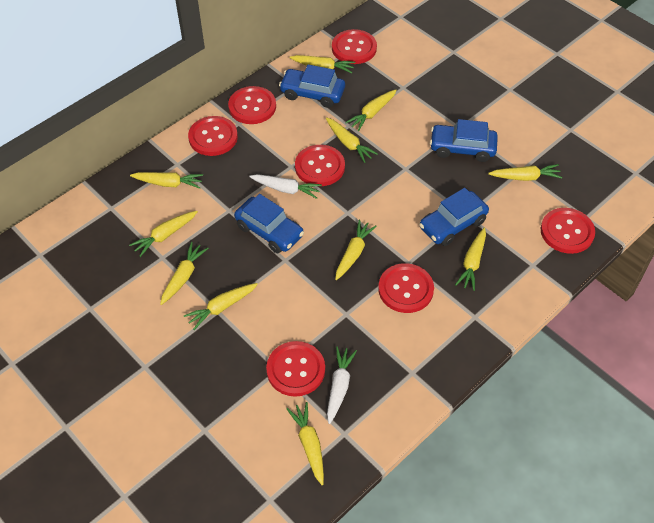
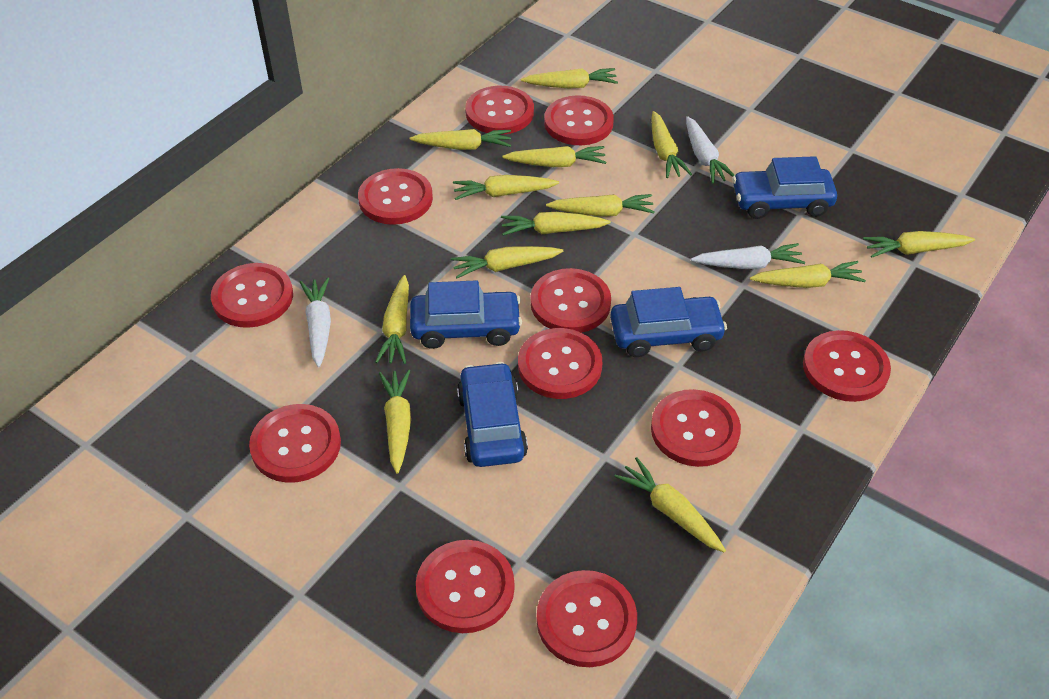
red button: [188,116,238,156] [228,86,276,124] [266,341,325,397] [295,145,345,186] [332,29,377,64] [378,263,434,313] [541,208,595,254] = 7 -> [211,263,293,328] [249,404,341,483] [358,168,433,225] [416,540,515,633] [465,86,534,135] [518,328,602,399] [531,268,611,333] [537,570,637,667] [544,95,614,145] [651,389,741,467] [803,330,891,402] = 11
white carrot: [249,174,322,199] [327,347,357,424] = 2 -> [300,277,331,368] [686,116,735,184] [691,243,805,269] = 3
yellow carrot: [129,211,198,257] [130,172,203,189] [160,242,209,305] [184,283,258,330] [286,402,324,485] [290,55,355,73] [326,117,378,163] [335,220,377,280] [345,90,397,131] [455,228,486,291] [488,164,562,181] = 11 -> [375,275,409,364] [379,370,411,474] [410,129,511,150] [451,246,563,278] [453,175,559,200] [501,212,611,236] [502,146,606,167] [521,68,618,89] [546,194,655,217] [614,457,726,552] [652,111,692,178] [750,261,866,288] [863,231,975,258] = 13

